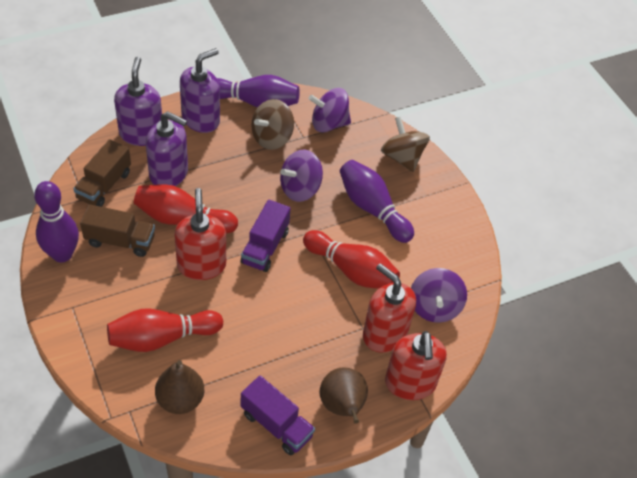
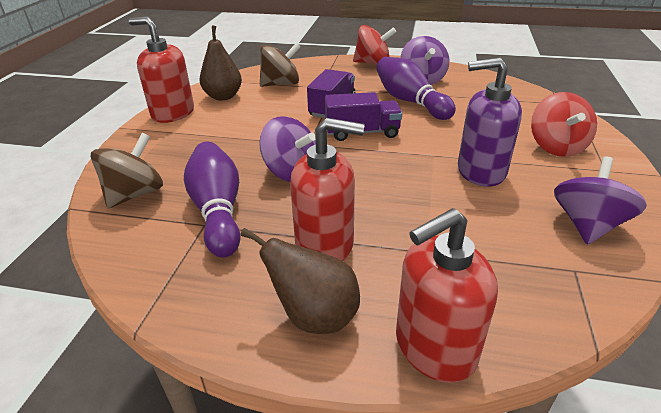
brown truck: [73,139,131,207] [80,204,155,257] = 2 -> none = 0
purple bowling pin: [34,181,79,263] [217,75,300,108] [340,160,414,243] = 3 -> [184,142,240,258] [376,57,456,120] = 2
purple soap dispenser: [114,57,162,146] [146,111,188,186] [180,48,220,133] = 3 -> [458,57,522,187] = 1
red bowling pin: [107,309,223,352] [134,184,238,233] [303,230,400,289] = 3 -> none = 0
red spinning top: none = 0 -> [353,25,396,64] [531,92,597,157] = 2

